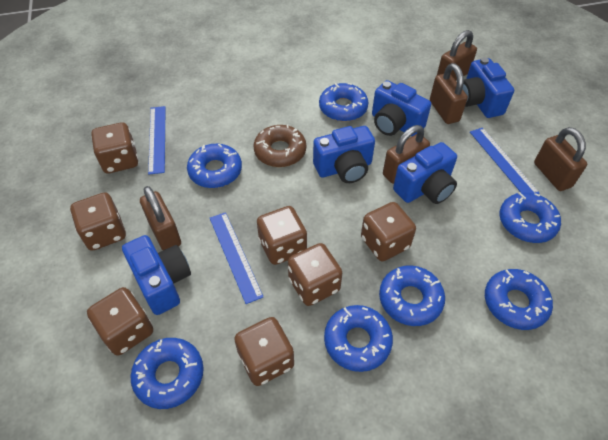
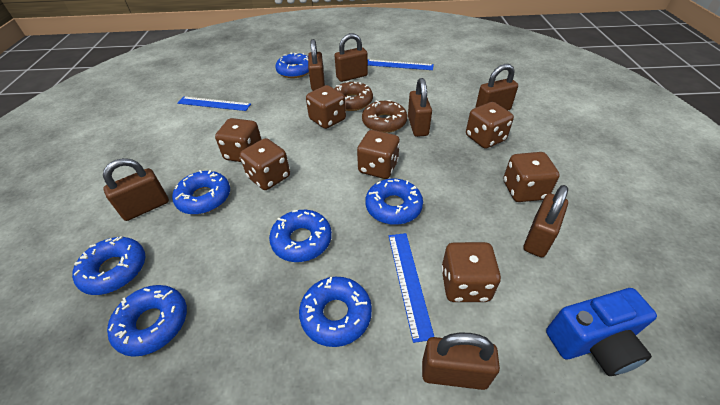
blue camera: [122,235,191,315] [313,126,375,183] [372,80,431,136] [393,142,457,204] [463,57,514,118] = 5 -> [546,288,657,376] = 1
brown donut: [254,124,306,167] = 1 -> [334,81,373,111] [362,100,407,133] = 2
brown padlock: [140,186,181,250] [383,125,430,184] [430,63,468,124] [437,30,477,81] [534,127,587,191] = 5 -> [103,158,169,221] [308,39,325,91] [335,33,368,82] [408,78,432,137] [422,333,500,390] [475,64,518,110] [524,185,568,257] = 7

